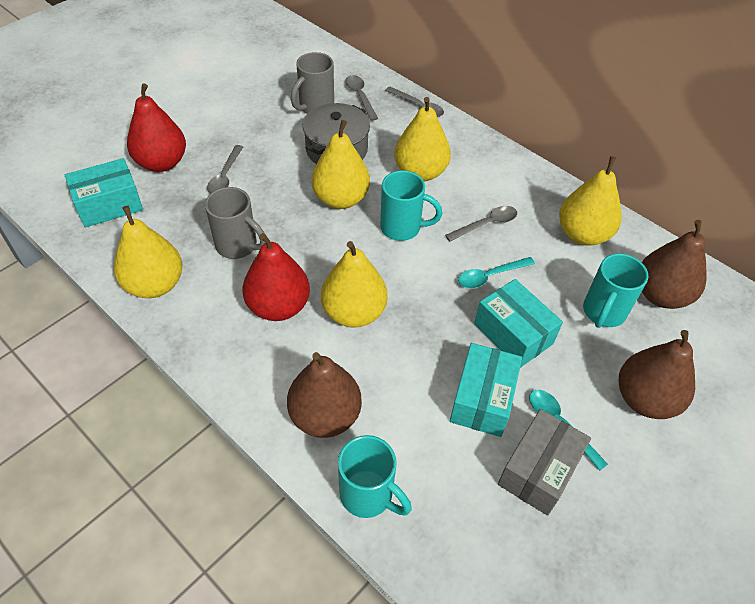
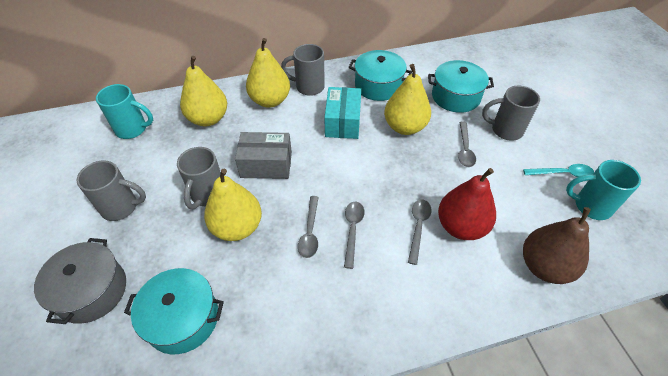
brown pear: [287,352,362,438] [619,330,695,419] [642,220,707,309] = 3 -> [523,207,591,284] = 1
grey mug: [205,187,266,259] [291,52,334,114] = 2 -> [77,160,146,221] [177,147,221,209] [281,44,325,96] [482,86,540,141] = 4
red pear: [127,84,186,172] [242,233,310,321] = 2 -> [438,168,496,240] = 1
turquoise box: [65,158,143,228] [450,343,522,437] [474,279,563,368] = 3 -> [324,87,361,139] = 1
turquoise mug: [338,435,412,518] [380,170,442,241] [583,253,648,328] = 3 -> [96,84,153,139] [566,160,641,220] = 2
turquoise pot: none = 0 -> [124,268,224,354] [349,50,412,101] [428,60,494,113] = 3
turquoise spoon: [458,257,535,288] [529,390,608,471] = 2 -> [523,164,594,177] = 1
yellow pear: [114,206,183,298] [312,120,370,209] [321,241,387,328] [394,97,451,182] [559,156,622,246] = 5 -> [180,56,227,126] [204,169,262,241] [246,38,290,107] [384,64,431,135] = 4

